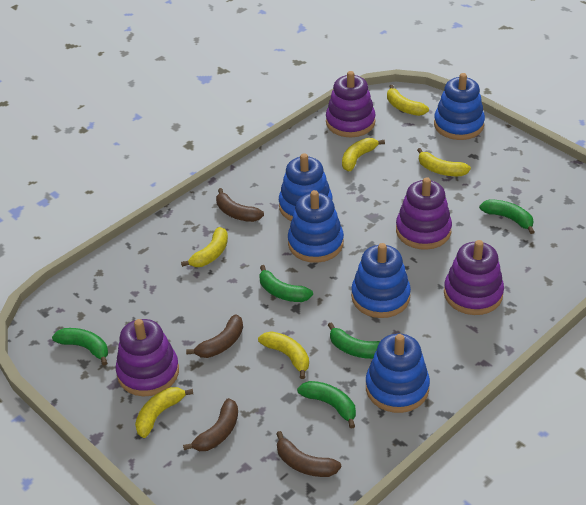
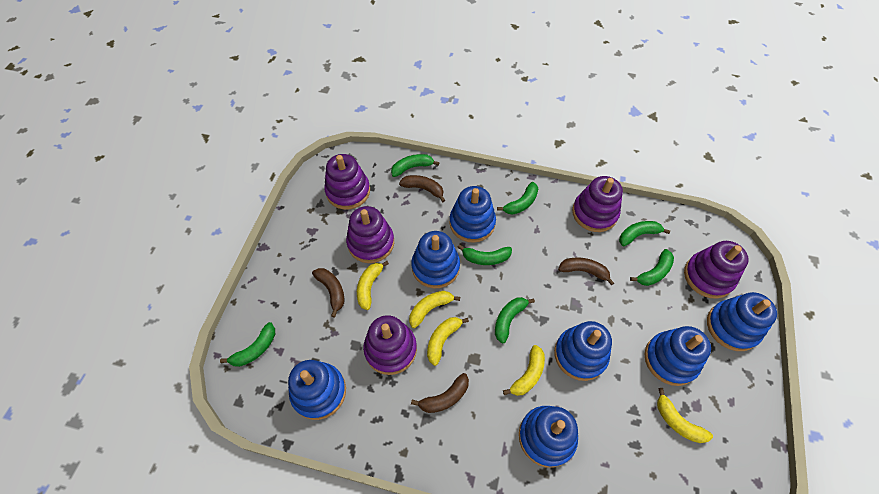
blue stacking toy: [279,153,332,221] [288,190,344,263] [351,243,411,318] [366,334,430,413] [434,73,485,140] = 5 -> [288,360,346,420] [411,231,460,288] [449,186,496,243] [519,406,578,468] [554,321,612,381] [644,326,711,386] [707,292,777,351] = 7
green banana: [52,328,108,366] [259,265,313,302] [297,381,356,428] [328,322,380,359] [479,199,534,234] = 5 -> [220,322,275,367] [391,154,439,177] [457,245,512,265] [495,297,535,343] [497,182,538,215] [619,221,670,246] [630,249,674,286] = 7
purple stacking toy: [116,319,179,396] [326,71,376,137] [396,177,452,250] [444,240,504,315] = 4 -> [324,154,370,210] [346,206,394,263] [363,315,417,375] [572,176,623,232] [684,241,749,299] = 5
yellow banana: [135,387,193,438] [181,227,228,267] [258,331,309,379] [342,138,385,171] [387,85,429,116] [417,148,471,176] = 6 -> [357,261,389,310] [409,291,460,328] [427,317,469,366] [503,345,545,396] [657,388,713,443] = 5

